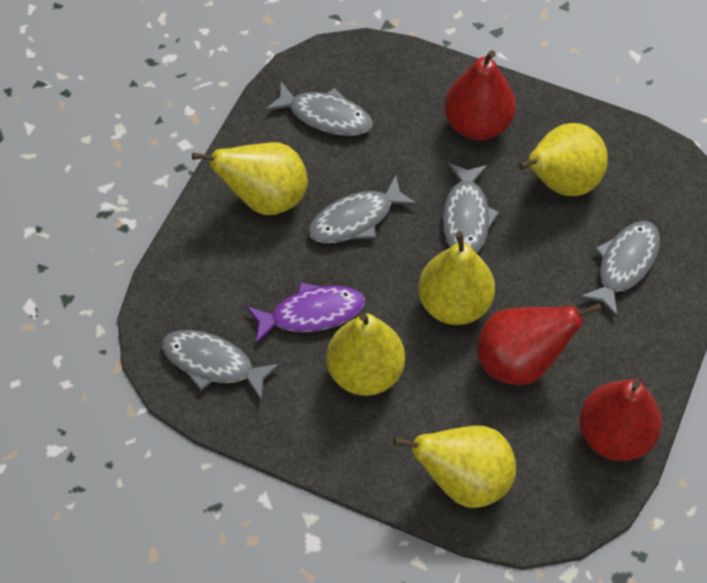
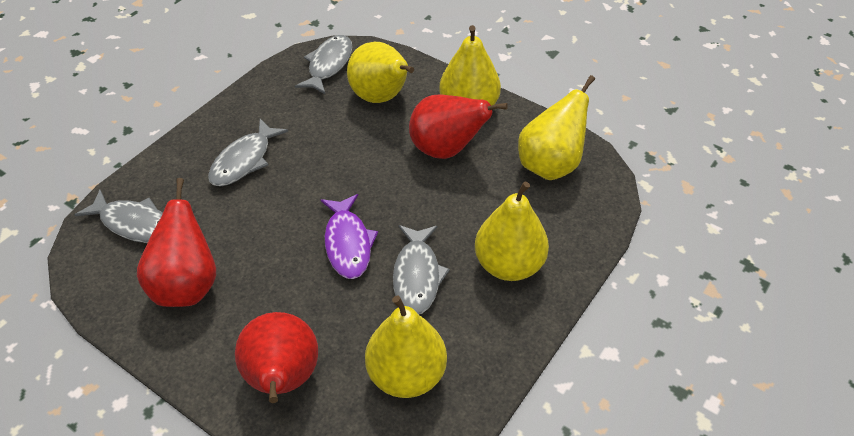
grey fish: [162,330,280,401] [265,82,373,136] [308,176,418,243] [443,163,500,253] [579,221,660,317] = 5 -> [75,190,163,243] [208,119,288,186] [295,35,352,95] [393,225,450,315] = 4

